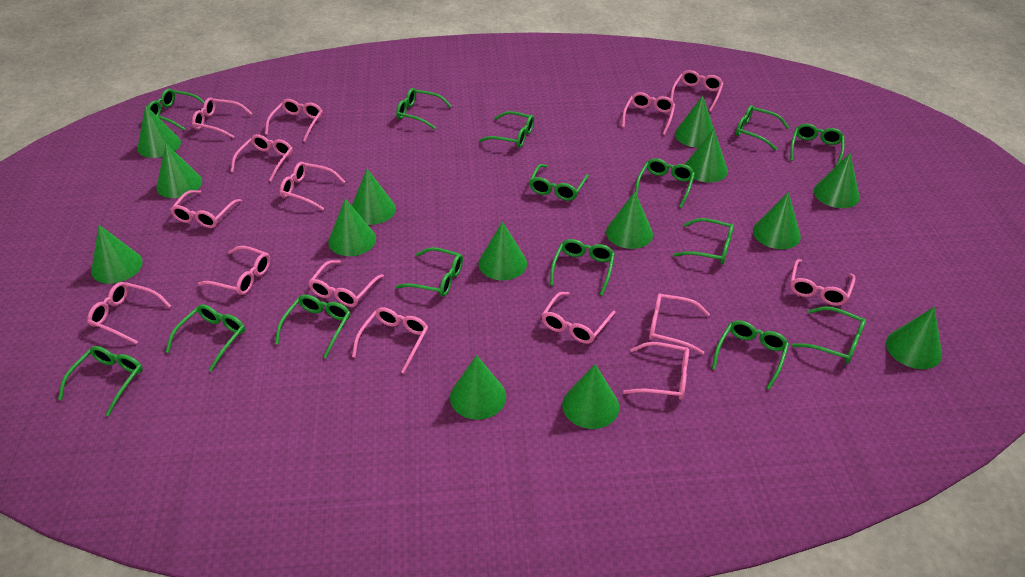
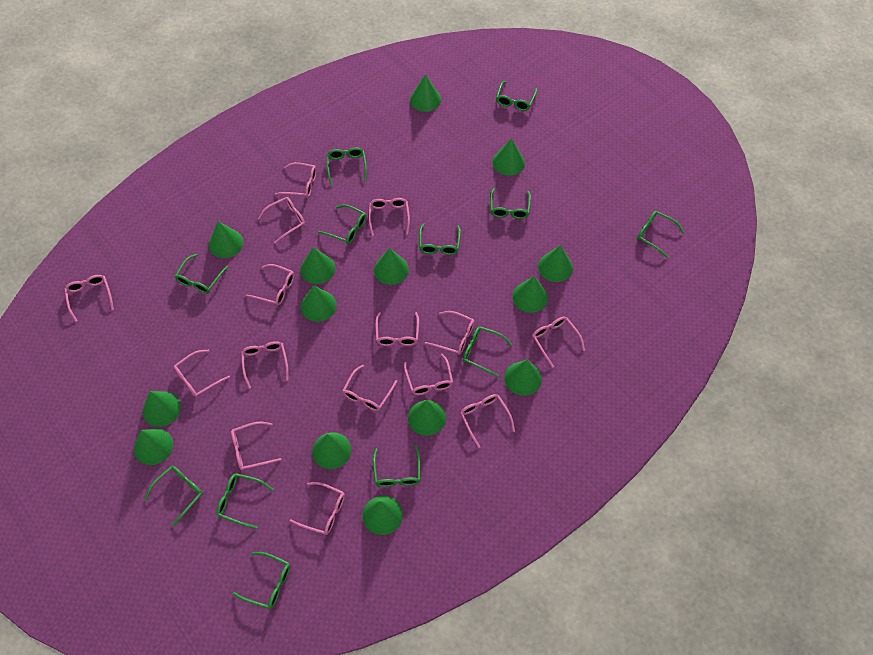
green glasses: [58,346,143,416] [147,89,204,130] [166,304,245,372] [275,294,350,358] [395,247,463,297] [396,88,452,130] [479,111,534,148] [529,164,589,201] [550,239,615,296] [635,158,695,208] [673,218,734,264] [712,320,789,390] [736,105,790,151] [790,123,844,167] [792,307,866,363] = 15 -> [145,466,203,526] [175,254,228,294] [217,473,274,529] [233,552,291,609] [318,204,366,244] [327,147,367,185] [373,446,421,487] [419,223,461,255] [463,326,513,377] [491,188,531,219] [496,81,537,111] [637,211,685,258] = 12

